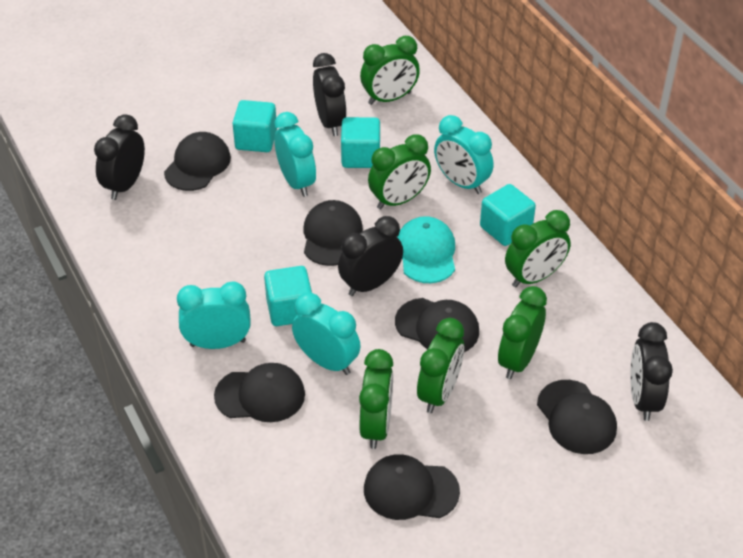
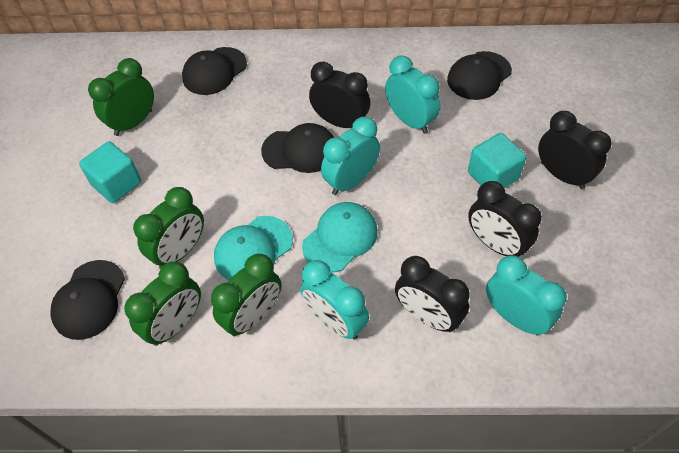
black cap: [164,132,231,191] [214,363,305,422] [303,200,363,266] [364,454,460,520] [395,298,479,352] [537,380,617,454] = 6 -> [50,260,125,340] [182,47,247,95] [261,123,334,173] [447,51,512,100] = 4
green clock: [359,349,393,449] [360,36,420,105] [368,135,431,209] [417,318,464,413] [498,286,547,379] [505,210,571,288] = 6 -> [88,58,154,136] [124,261,201,346] [133,187,204,269] [211,253,282,336] = 4
turquoise cap: [397,216,455,283] = 1 -> [214,216,293,280] [302,202,378,272] = 2
turquoise cube: [232,100,277,152] [264,266,312,326] [341,117,380,168] [480,184,536,246] = 4 -> [79,141,141,203] [468,133,526,188] = 2

